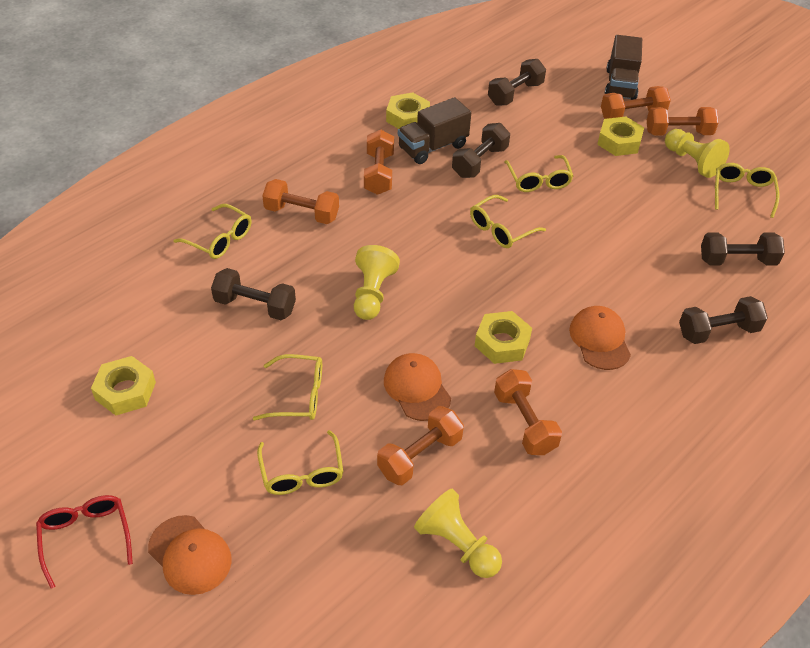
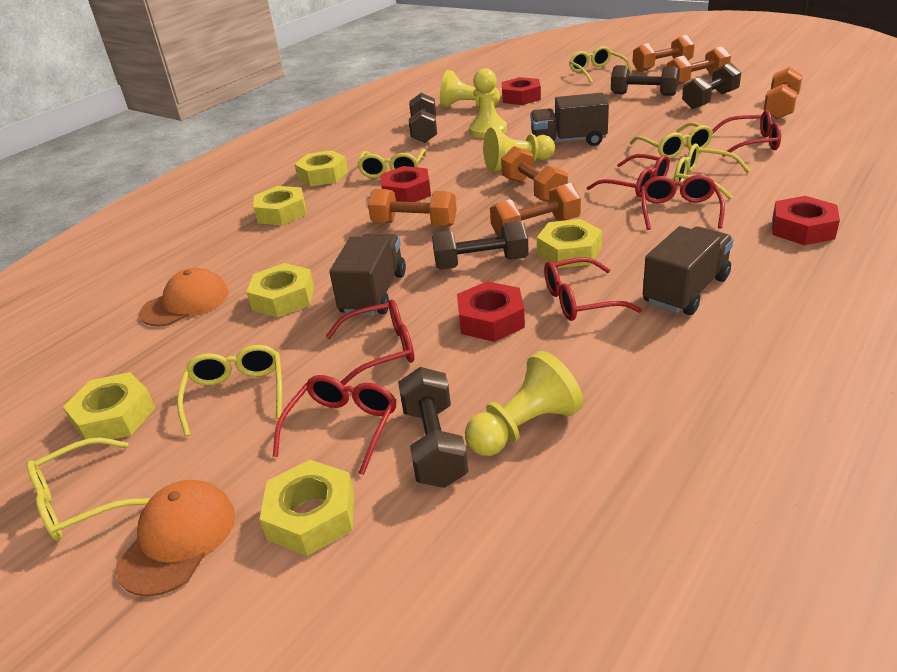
brown truck: [398,97,471,164] [605,35,642,100] = 2 -> [329,233,406,316] [530,93,609,146] [643,226,734,315] = 3
orange cap: [148,515,231,595] [384,353,451,421] [569,306,631,370] = 3 -> [116,480,235,597] [139,268,229,327] = 2
red glasses: [36,495,133,589] = 1 -> [273,375,396,475] [325,299,414,385] [544,257,642,321] [587,154,670,198] [641,175,725,230] [712,110,781,157] = 6
red nut: none = 0 -> [381,166,431,202] [457,281,525,342] [502,77,541,105] [772,196,840,245] = 4
yellow nut: [91,356,156,416] [386,92,430,129] [475,311,532,364] [597,116,644,156] = 4 -> [63,372,155,445] [246,263,314,317] [254,186,306,225] [259,460,355,556] [294,150,348,186] [537,219,602,268] = 6
yellow pawn: [354,245,400,320] [414,489,502,578] [665,129,730,178] = 3 -> [440,70,500,108] [465,351,583,456] [469,68,507,138] [483,127,555,172] = 4

